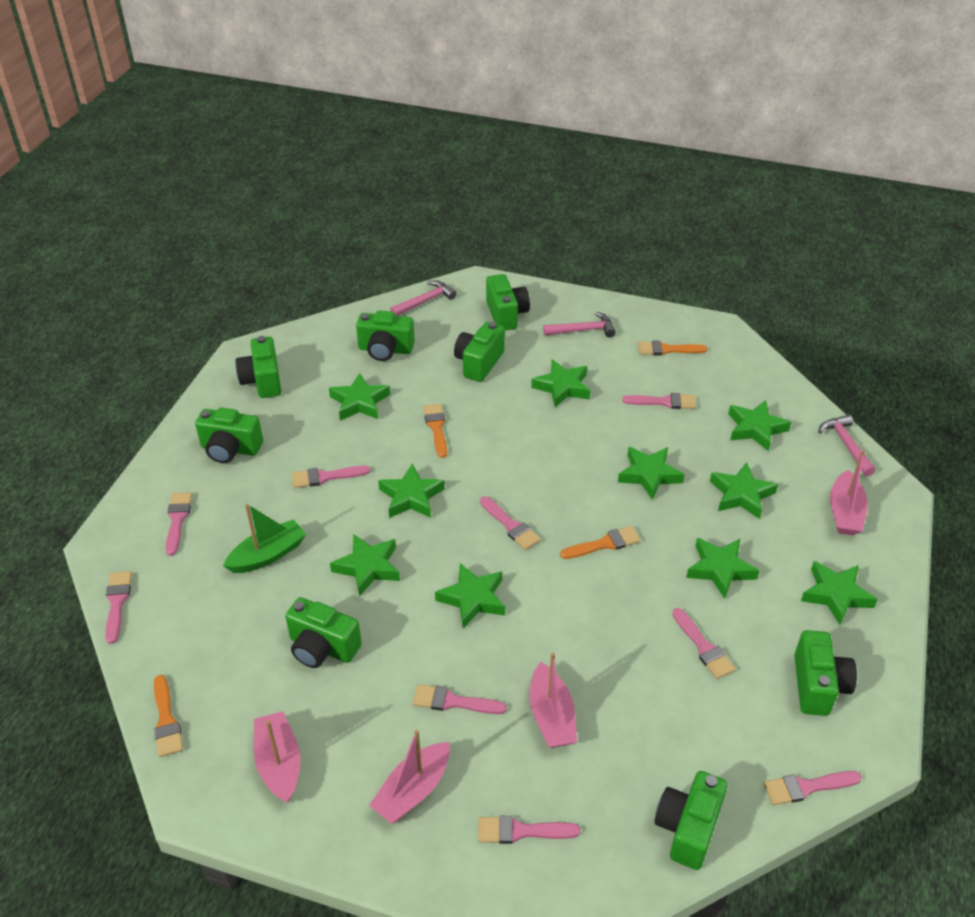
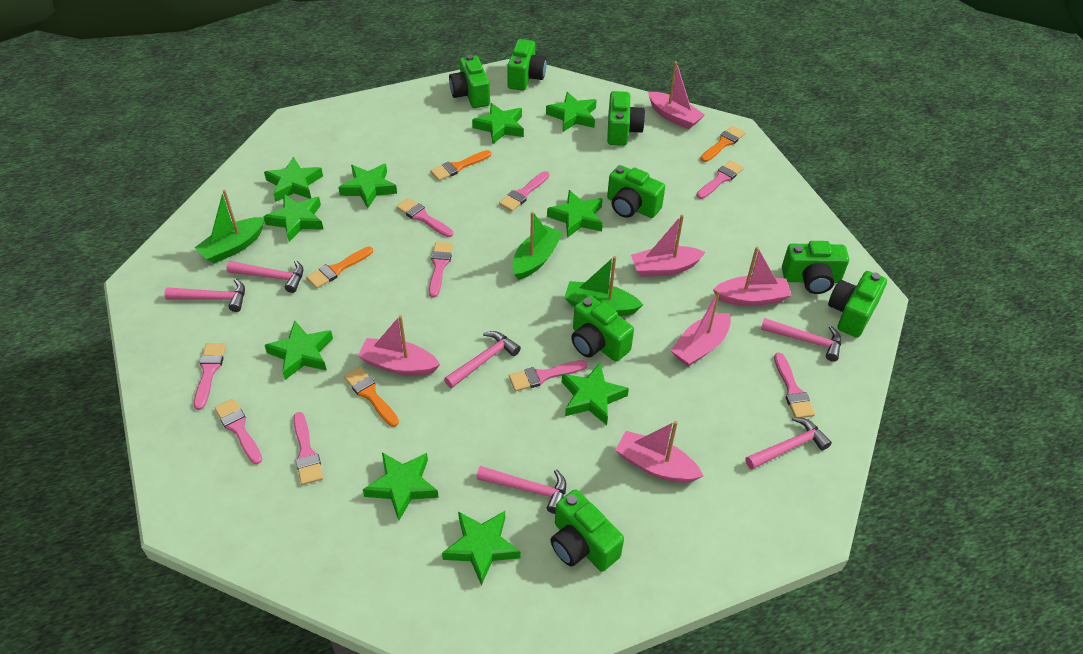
green boat: [223,504,306,573] = 1 -> [194,190,265,264] [512,212,563,280] [564,256,643,316] = 3
pink boat: [254,711,300,803] [369,730,450,824] [529,653,577,748] [830,450,868,535] = 4 -> [358,315,440,376] [616,421,703,483] [631,214,706,277] [648,61,705,129] [671,290,731,367] [713,246,792,306] = 6
pink hammer: [390,281,457,316] [543,312,616,337] [818,414,876,476] = 3 -> [164,278,245,312] [227,260,303,293] [444,331,521,388] [476,466,566,514] [746,417,832,469] [761,318,841,362] = 6

